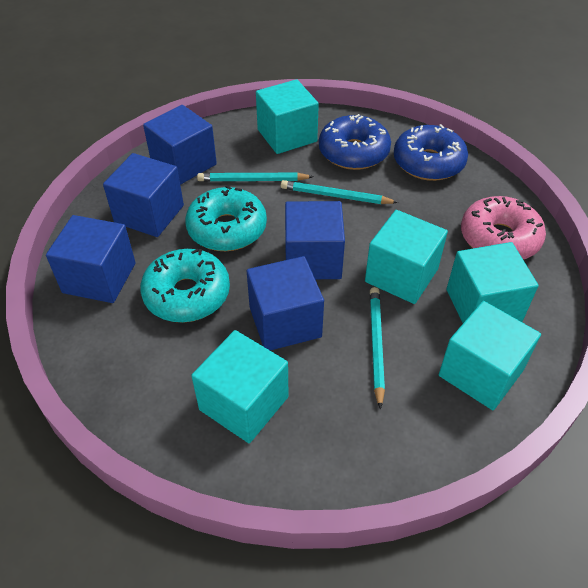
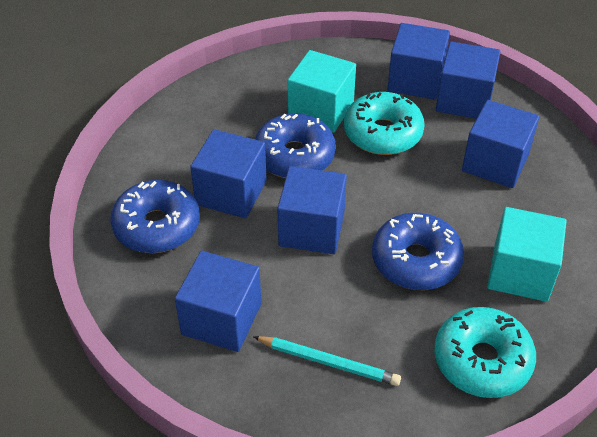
blue cube: [46,215,136,303] [103,153,184,237] [143,105,217,185] [247,256,324,351] [285,201,345,279] = 5 -> [175,251,261,352] [190,129,267,218] [277,166,347,254] [387,23,450,100] [436,42,501,119] [462,100,539,188] = 6
blue donut: [319,114,391,170] [394,124,468,181] = 2 -> [111,180,200,253] [255,113,336,178] [372,213,464,290] = 3
pink donut: [461,196,546,260] = 1 -> none = 0
turquoise cube: [191,330,288,443] [256,79,319,154] [365,210,448,304] [439,301,541,410] [447,242,538,323] = 5 -> [288,50,356,133] [487,207,567,302] = 2
turquoise pencil: [197,173,314,182] [281,180,398,204] [370,287,385,410] = 3 -> [253,336,401,386] = 1

